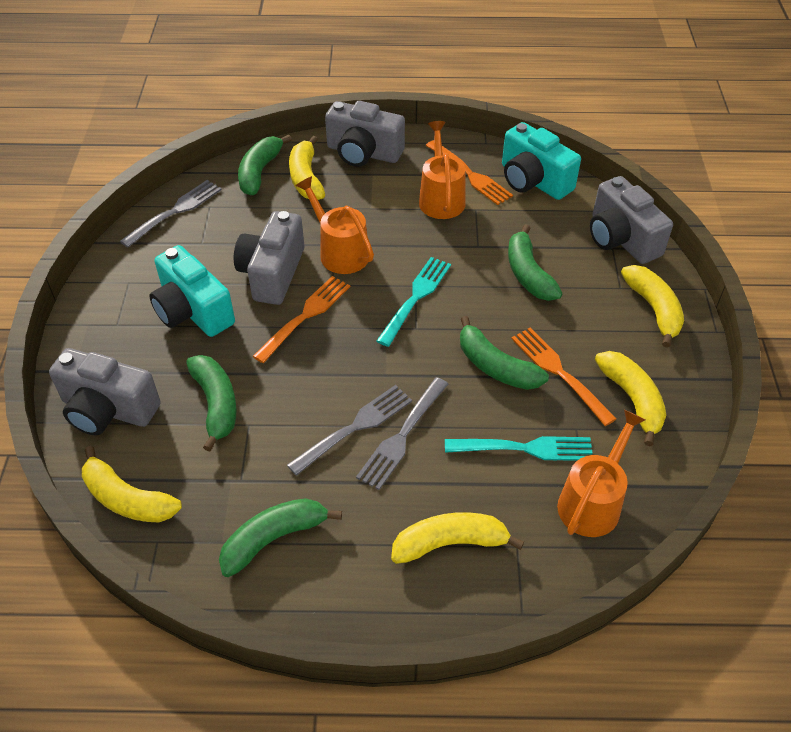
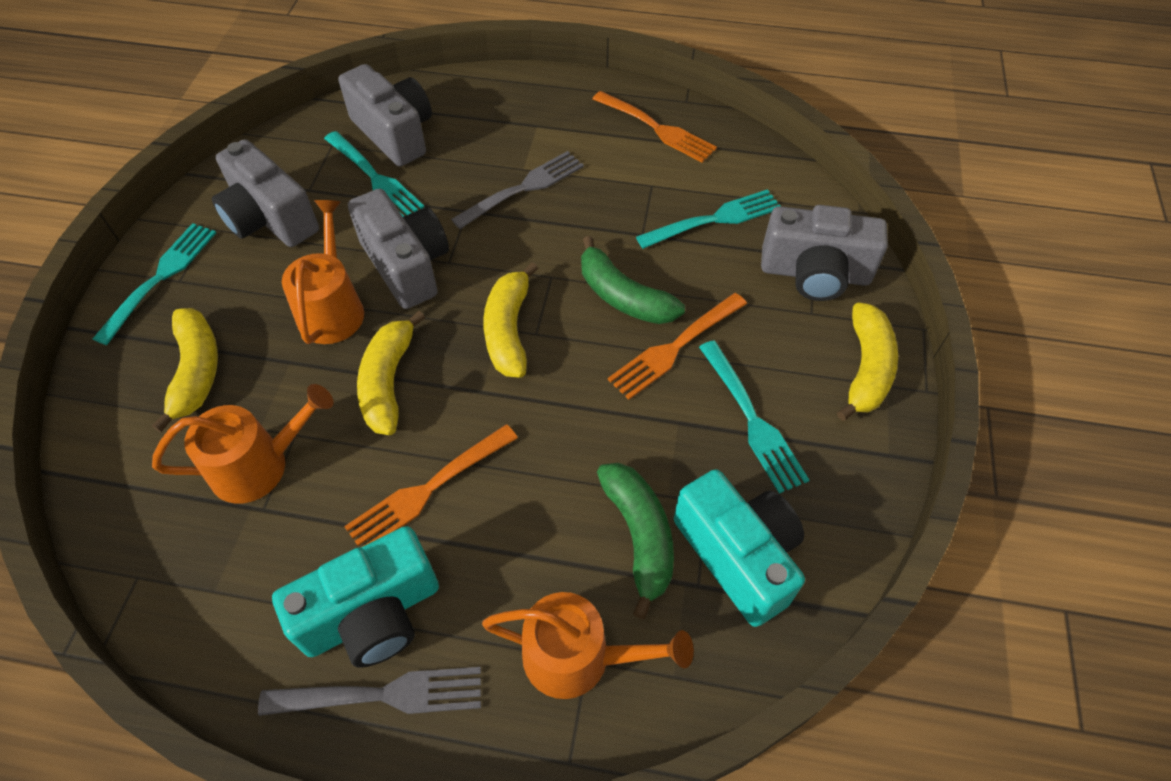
green banana: [186,355,237,451] [219,498,342,577] [238,135,292,195] [460,316,549,390] [508,224,562,301] = 5 -> [581,236,685,324] [597,463,674,619] = 2
grey fork: [120,180,222,247] [287,385,412,476] [356,377,448,490] = 3 -> [258,667,481,716] [451,151,584,229] = 2
turquoise fork: [377,257,451,347] [445,436,593,461] = 2 -> [93,223,216,345] [324,131,424,217] [636,189,780,249] [699,341,809,494] = 4
yellow banana: [82,446,182,523] [289,136,325,200] [391,512,524,564] [595,351,666,446] [621,265,684,348] = 5 -> [152,308,218,432] [357,311,425,435] [483,262,538,378] [837,302,898,421] = 4

